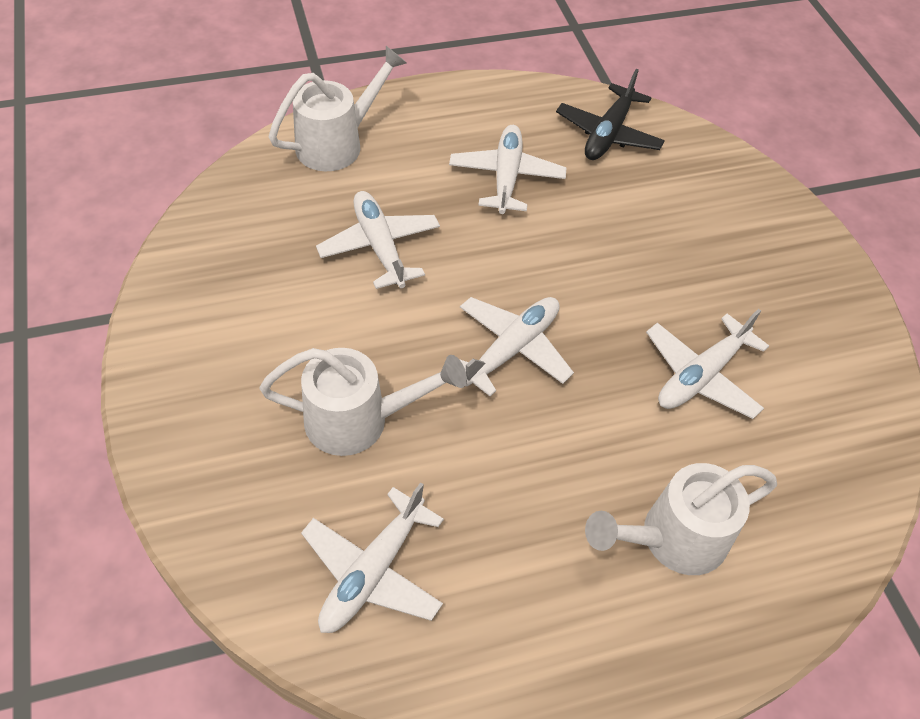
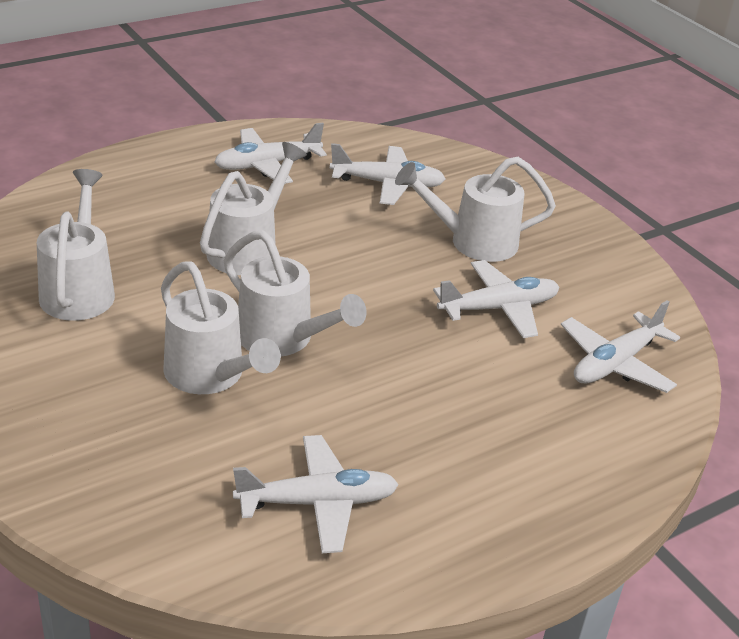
black plane: [556,69,665,160] = 1 -> none = 0
white watering can: [259,348,467,456] [269,46,407,171] [585,463,777,575] = 3 -> [37,169,115,321] [161,262,281,394] [200,142,307,275] [224,230,367,356] [395,157,556,262] = 5

